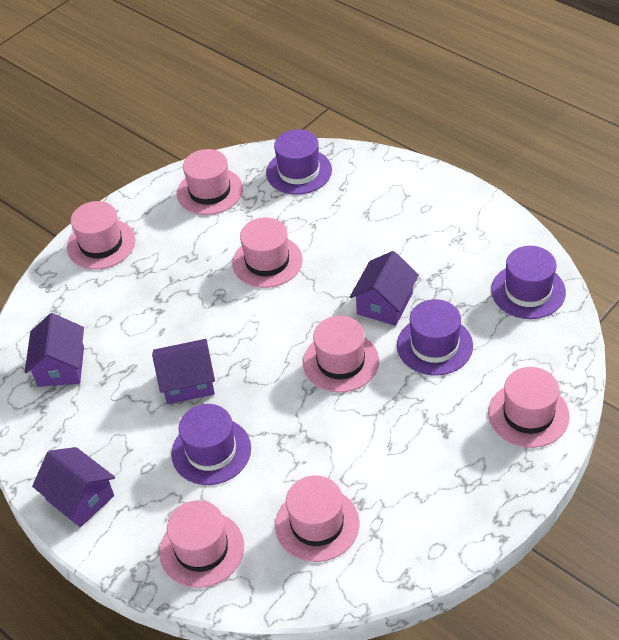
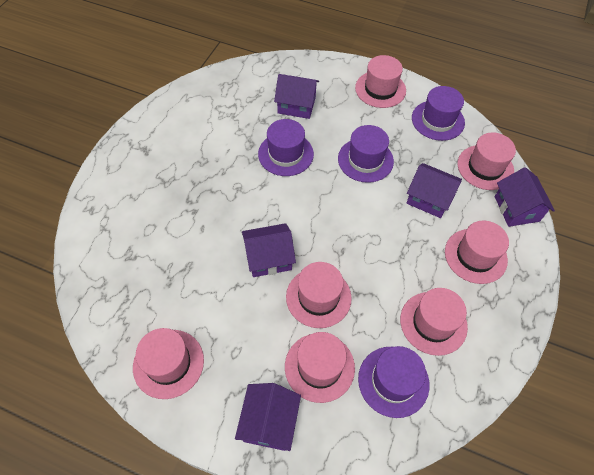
purple house: [25,313,84,387] [32,447,115,527] [152,339,215,404] [350,251,419,326] = 4 -> [235,383,301,451] [242,223,296,277] [274,74,319,119] [406,163,462,218] [495,167,555,227] = 5

